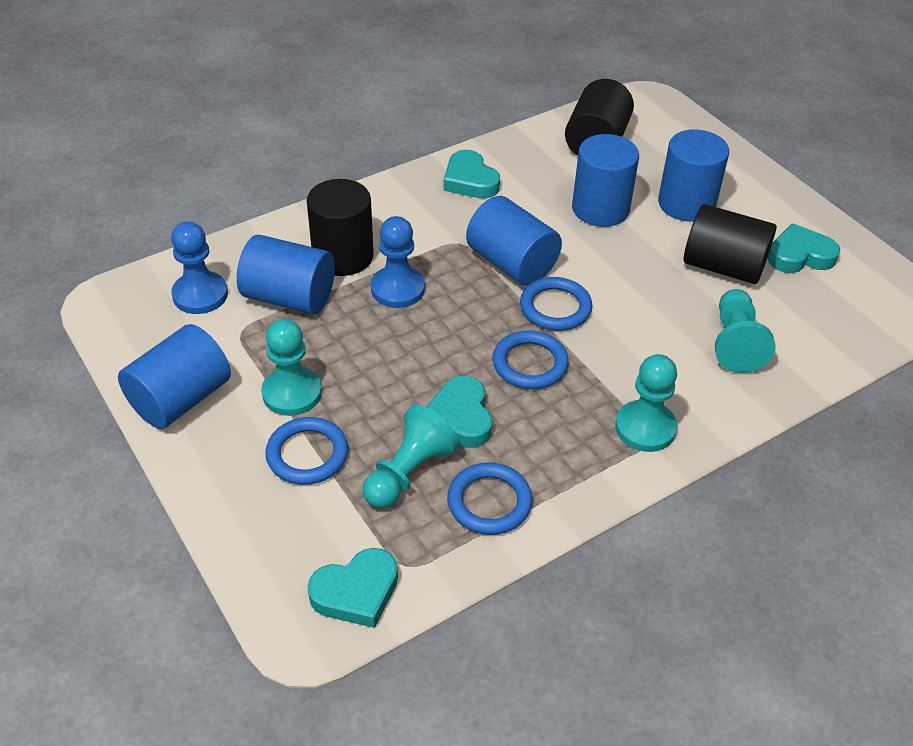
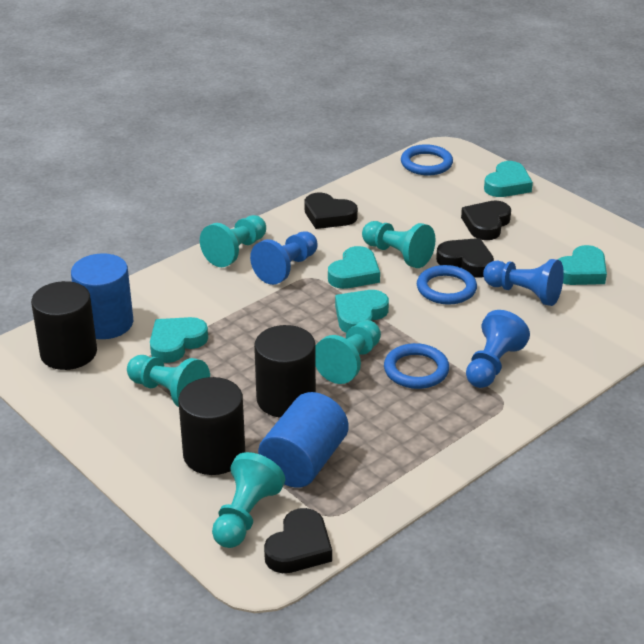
black heart: none = 0 -> [264,508,332,573] [304,192,358,229] [436,238,494,278] [461,201,511,240] = 4
blue cylinder: [118,324,231,429] [237,235,335,314] [466,196,562,286] [572,134,639,227] [658,130,729,222] = 5 -> [71,253,133,339] [258,392,348,488] = 2
blue pawn: [171,222,228,314] [371,216,425,308] = 2 -> [250,231,318,285] [466,310,530,388] [483,259,564,306] = 3
blue ring: [265,417,348,485] [447,463,533,535] [493,330,569,389] [520,277,592,331] = 4 -> [384,343,449,389] [401,144,453,175] [417,265,477,305] = 3
turquoise heart: [307,548,398,628] [426,376,492,448] [443,150,500,199] [768,223,840,273] = 4 -> [150,317,208,363] [328,246,380,289] [335,290,389,333] [484,161,533,197] [557,245,607,285] = 5
turquoise pawn: [262,319,322,416] [363,404,460,508] [615,354,677,452] [715,289,775,373] = 4 -> [127,355,210,407] [200,215,266,267] [212,452,285,548] [316,320,381,384] [362,221,435,268] = 5

